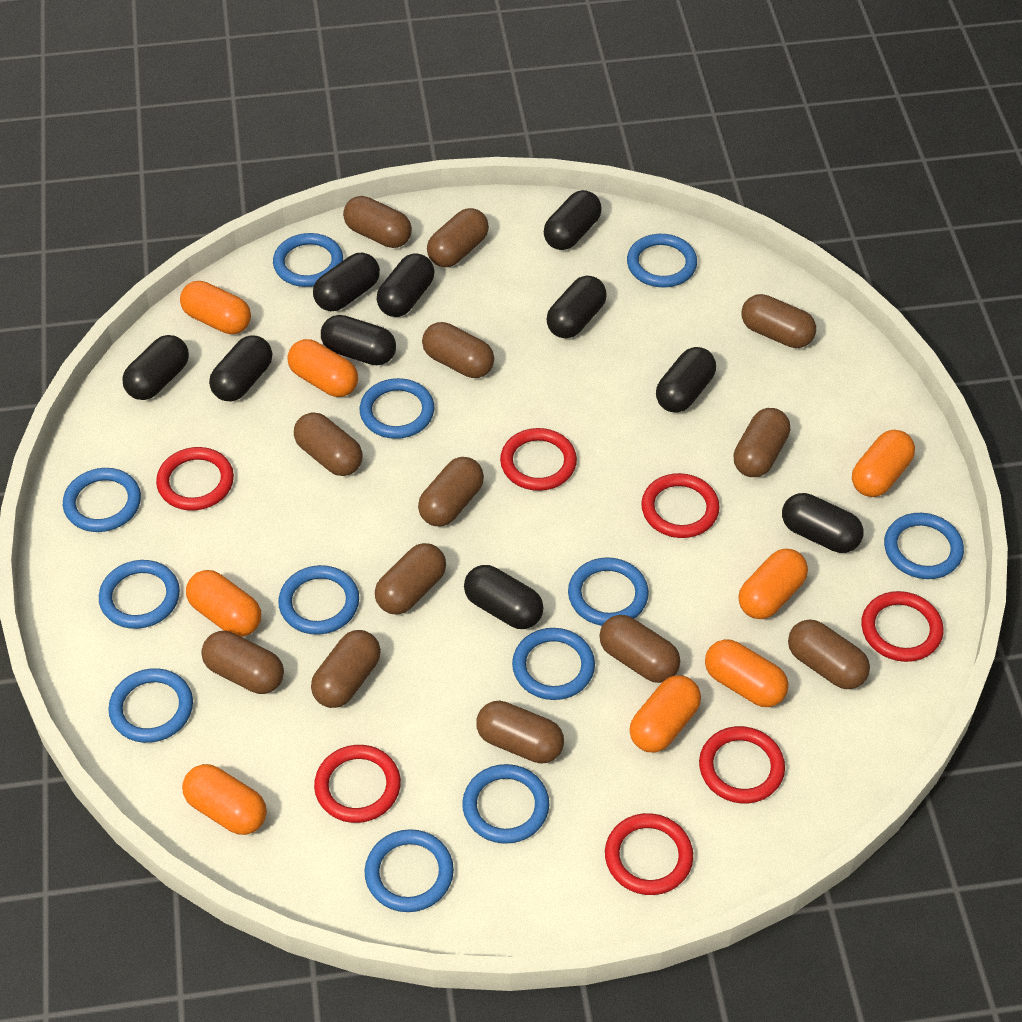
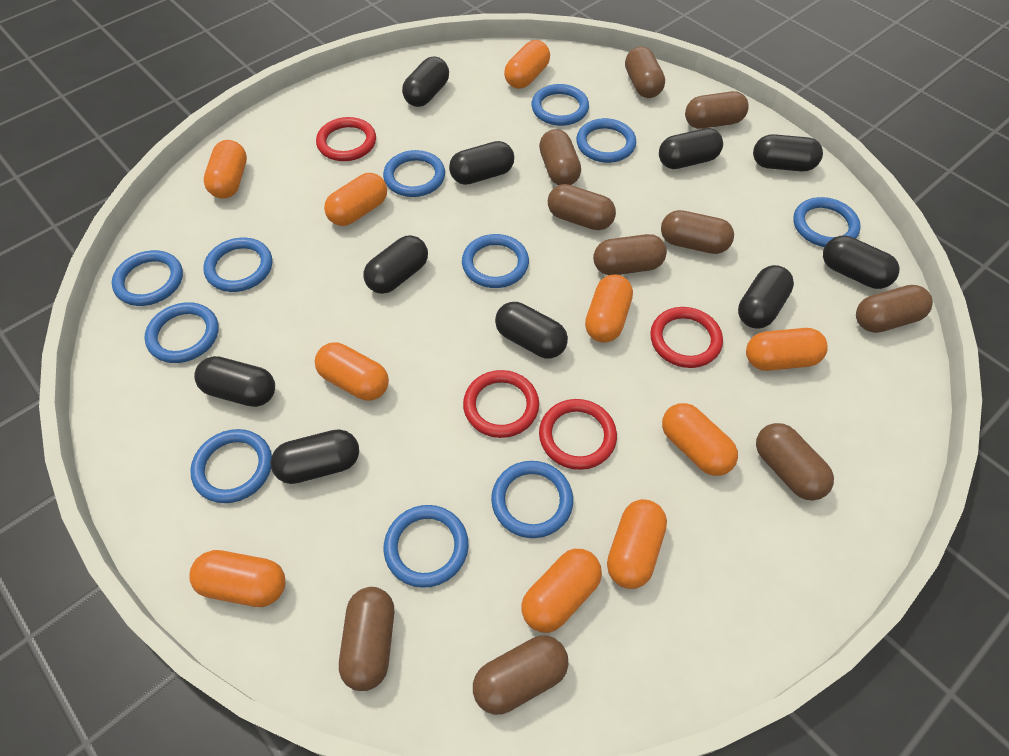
blue ring: [63,468,141,532] [99,560,180,629] [108,668,193,743] [273,233,343,287] [278,565,359,635] [360,378,434,439] [364,829,454,912] [462,764,549,844] [512,628,595,700] [568,557,649,626] [627,234,697,288] [884,513,964,579] = 12 -> [112,250,183,306] [145,302,219,363] [190,429,272,503] [203,237,272,292] [383,150,445,197] [384,505,469,588] [462,234,529,288] [491,461,573,538] [531,84,589,126] [576,118,636,163] [793,197,861,247] = 11
brown capsule: [201,631,284,694] [294,412,363,476] [311,630,381,708] [343,196,412,248] [375,543,446,614] [418,457,484,527] [422,322,494,378] [427,208,489,267] [476,701,564,764] [599,615,680,683] [733,408,790,477] [742,294,816,348] [788,619,870,689] = 13 -> [339,587,394,691] [473,636,568,715] [539,129,581,185] [548,184,616,230] [593,234,667,275] [625,46,665,98] [661,210,734,254] [685,91,749,129] [756,423,834,501] [856,285,933,333] = 10
orange capsule: [180,281,251,334] [182,764,267,835] [186,570,261,637] [288,339,358,397] [629,675,701,752] [705,639,788,707] [738,549,808,619] [852,430,915,497] = 8 -> [189,550,286,607] [204,140,247,199] [315,342,389,401] [324,173,387,226] [504,40,550,89] [521,549,602,633] [585,275,633,343] [607,499,667,589] [662,403,738,476] [746,328,828,371] = 10
red ring: [156,447,234,510] [314,745,401,823] [500,428,577,491] [605,813,693,895] [641,473,719,538] [699,726,785,803] [861,591,943,662] = 7 -> [316,117,376,161] [463,370,539,438] [539,399,617,470] [650,307,723,368] = 4

